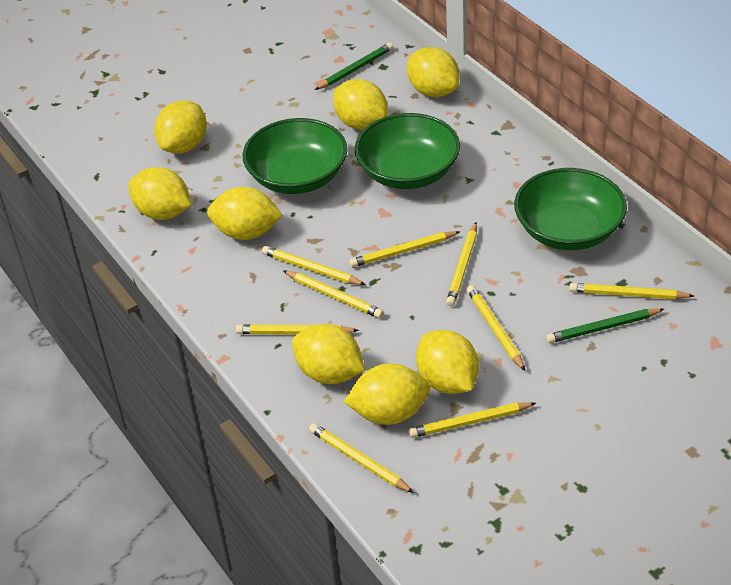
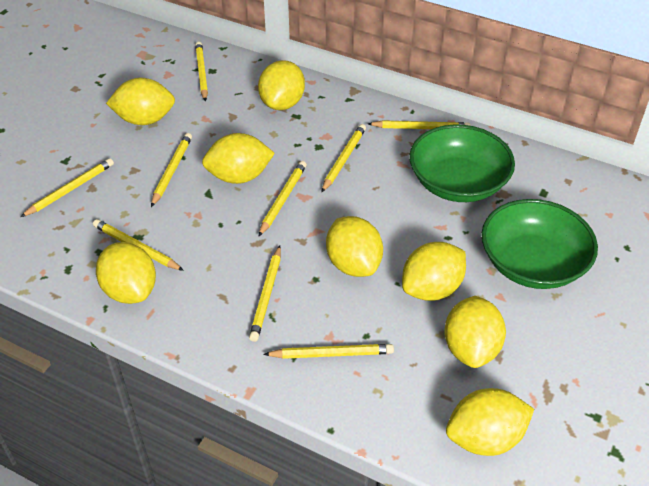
green bowl: [243,118,347,194] [354,113,460,189] [514,168,627,250] = 3 -> [409,124,515,202] [481,199,598,289] = 2
green pencil: [315,43,393,90] [546,308,664,343] = 2 -> none = 0

